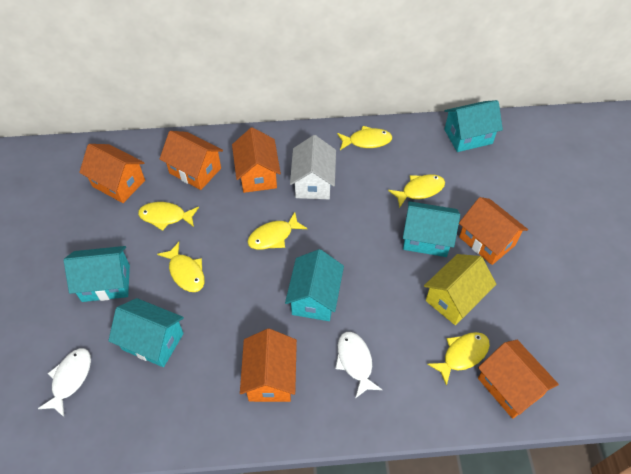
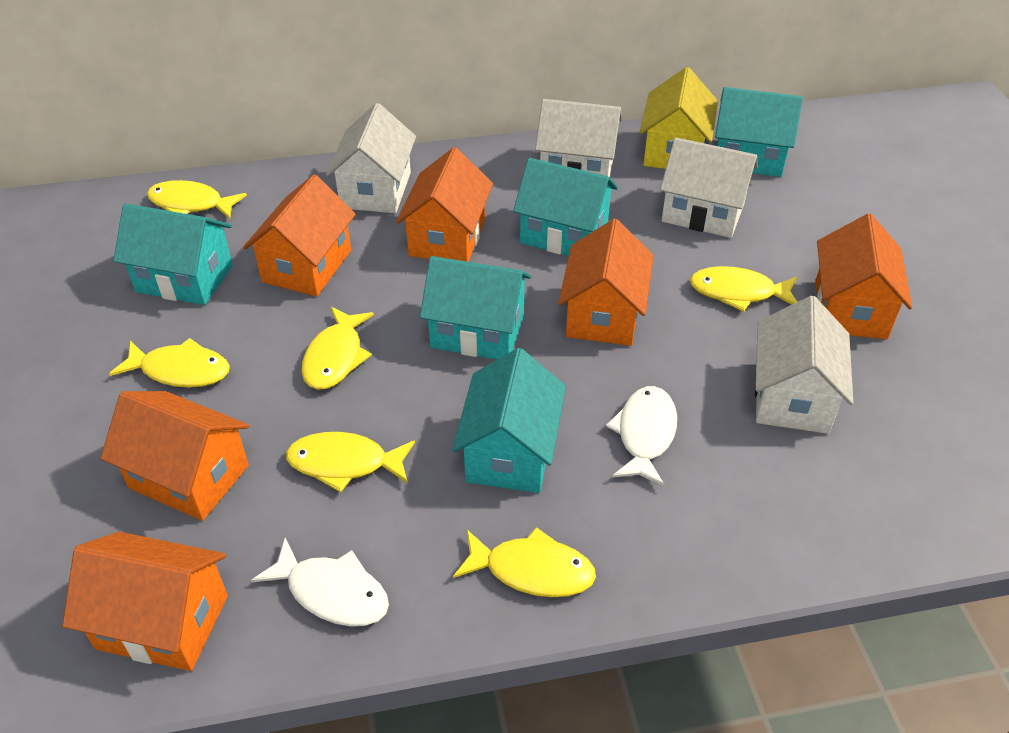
white house: [290,135,336,199] = 1 -> [326,103,416,213] [535,99,622,177] [660,137,758,238] [755,296,854,434] = 4

